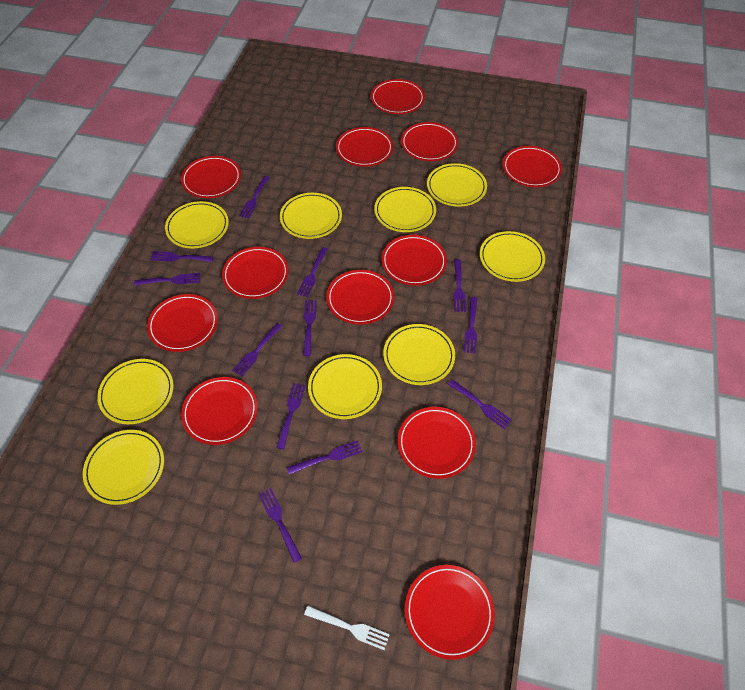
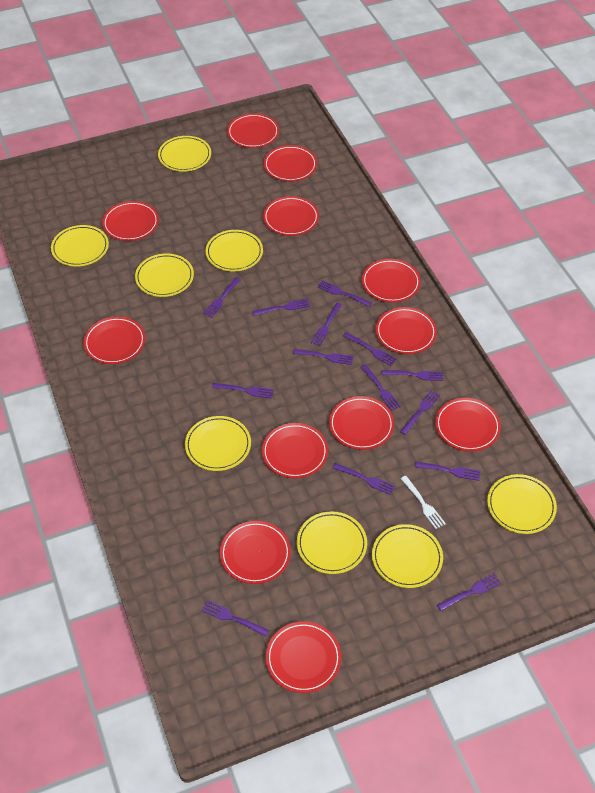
purple fork: [134,273,200,286] [150,251,214,262] [232,323,283,377] [239,176,270,219] [259,488,302,563] [276,383,306,449] [287,440,362,475] [297,247,328,297] [303,300,317,356] [448,379,512,429] [453,259,466,312] [464,297,477,354] = 12 -> [201,600,269,637] [203,277,241,318] [212,383,274,399] [252,299,310,316] [293,349,353,365] [311,303,342,346] [318,280,372,307] [332,463,395,495] [343,332,397,366] [361,365,401,411] [382,370,443,381] [400,390,440,435] [415,462,480,481] [437,574,501,611] = 14
yellow plate: [83,430,164,505] [97,359,174,424] [165,201,229,248] [280,193,342,239] [308,354,382,419] [374,187,436,232] [383,324,455,385] [427,163,487,207] [480,231,545,282] = 9 -> [51,225,109,267] [135,253,194,297] [158,136,211,172] [185,416,251,471] [205,230,263,271] [297,511,367,574] [372,524,443,588] [487,474,557,534] = 8

